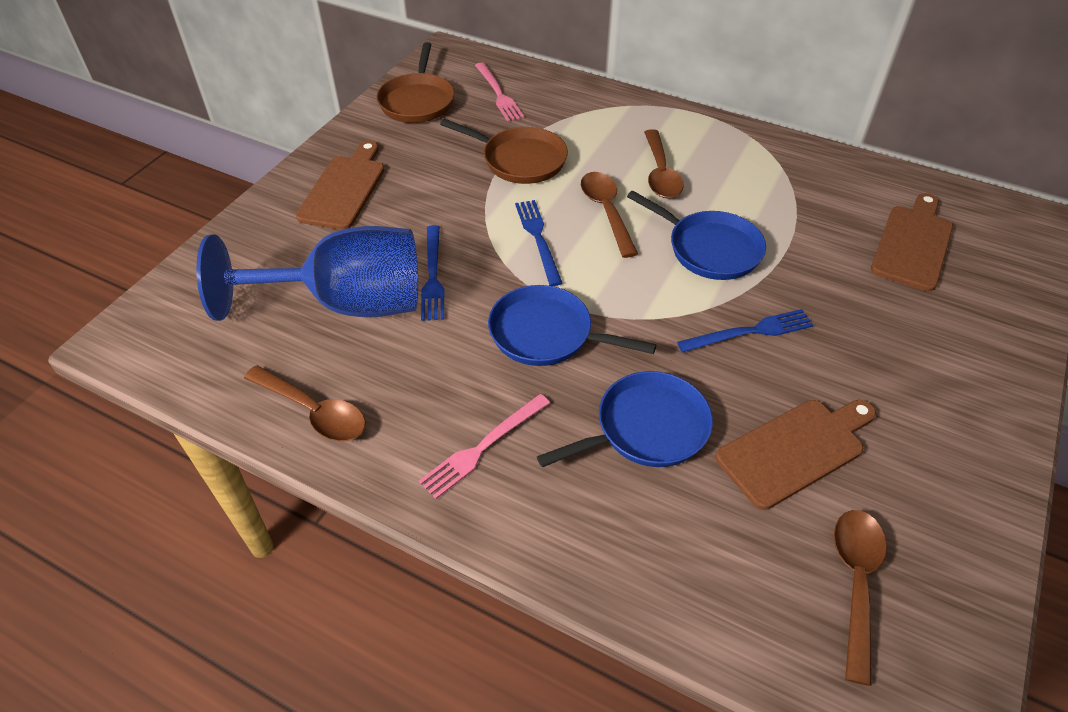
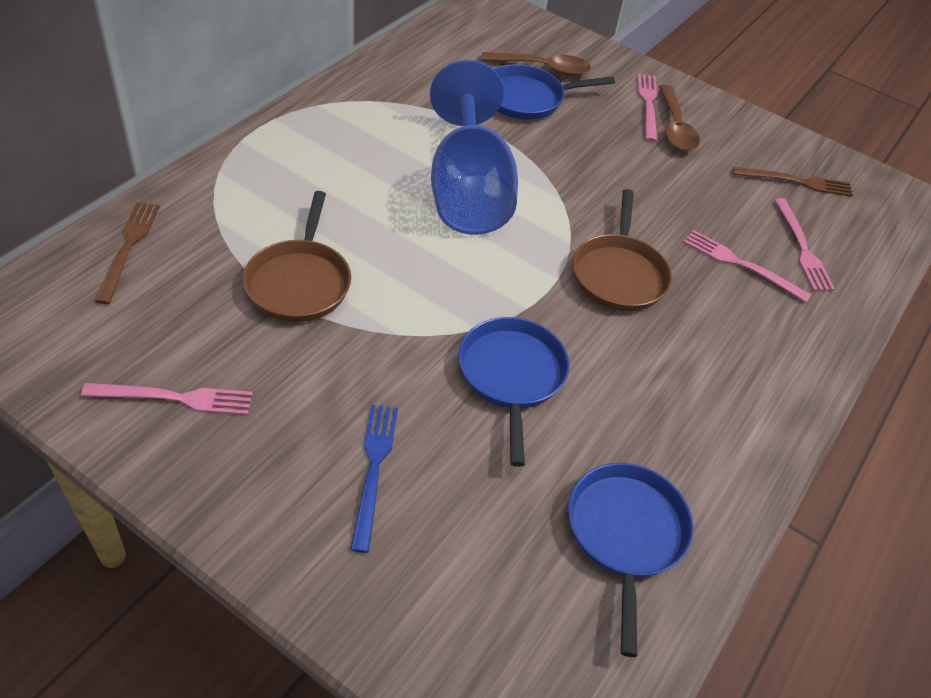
blue fork: [421,225,444,321] [515,200,562,286] [677,309,813,352] = 3 -> [350,405,398,553] = 1
brown cutting board: [296,141,385,230] [716,400,876,510] [871,193,953,291] = 3 -> none = 0
brown fork: none = 0 -> [94,202,160,304] [733,167,853,196] = 2
brown spoon: [244,365,366,441] [581,172,638,258] [644,129,684,198] [834,510,887,686] = 4 -> [481,52,591,76] [659,85,700,151] = 2
pink fork: [419,394,550,499] [475,62,524,122] = 2 -> [81,383,253,415] [638,74,657,142] [683,230,811,302] [774,198,835,291] = 4

